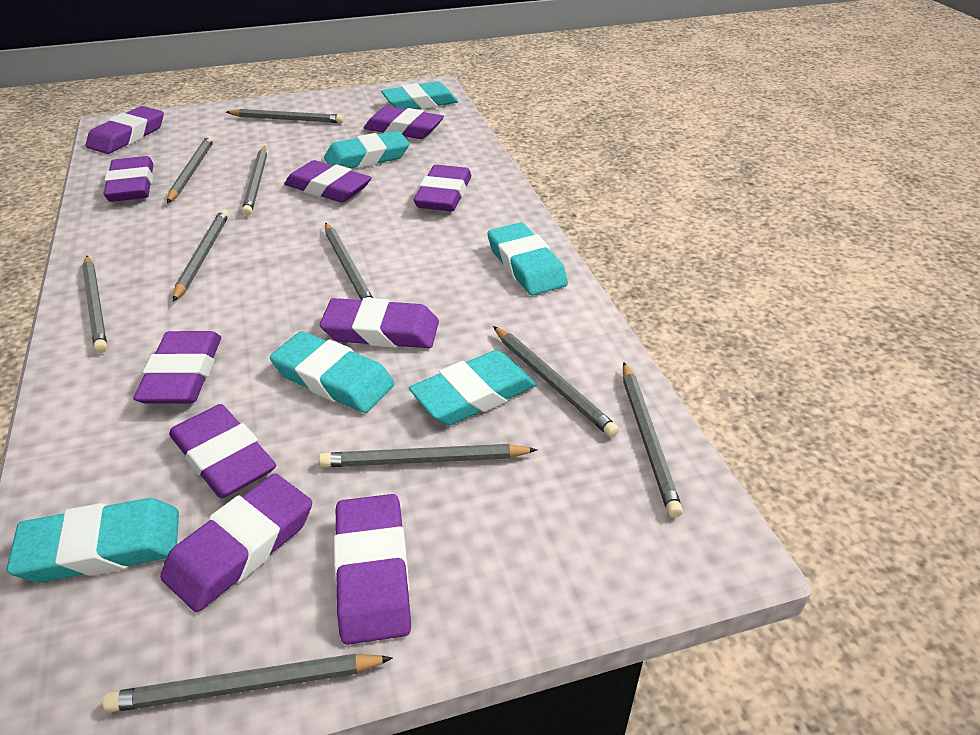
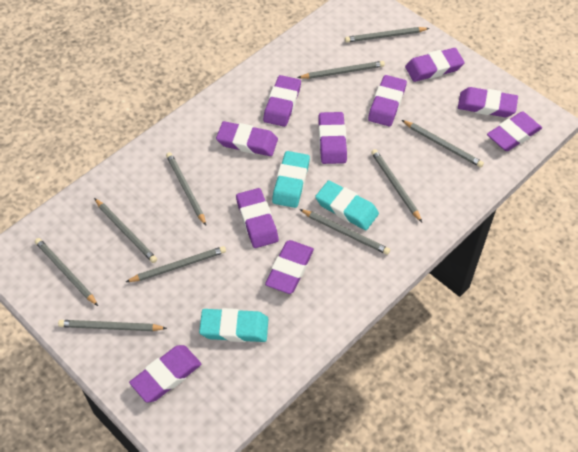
turquoise eraser: [7,498,179,583] [270,331,395,413] [324,131,409,168] [381,81,458,109] [409,350,536,425] [487,223,568,296] = 6 -> [199,308,268,342] [272,151,310,208] [315,180,379,230] = 3

